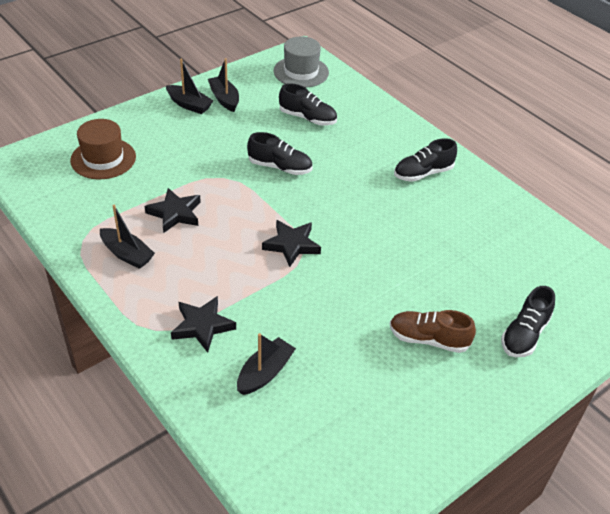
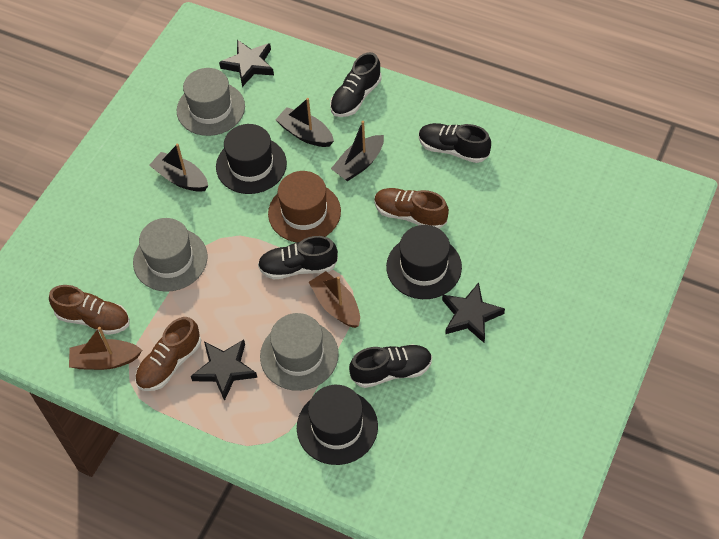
black boat: [100,204,155,269] [166,59,213,114] [208,58,239,112] [237,333,296,395] = 4 -> [149,144,208,192] [276,98,334,147] [331,121,384,181] = 3
black hat: none = 0 -> [216,124,287,194] [297,385,378,465] [386,225,462,299] = 3
brown boat: none = 0 -> [69,327,142,370] [309,271,360,328] = 2
brown shoe: [390,310,476,353] = 1 -> [49,285,130,335] [135,317,201,391] [375,188,449,229] = 3
grey hat: [274,36,329,88] = 1 -> [133,218,207,292] [177,68,245,136] [260,313,339,391] = 3

